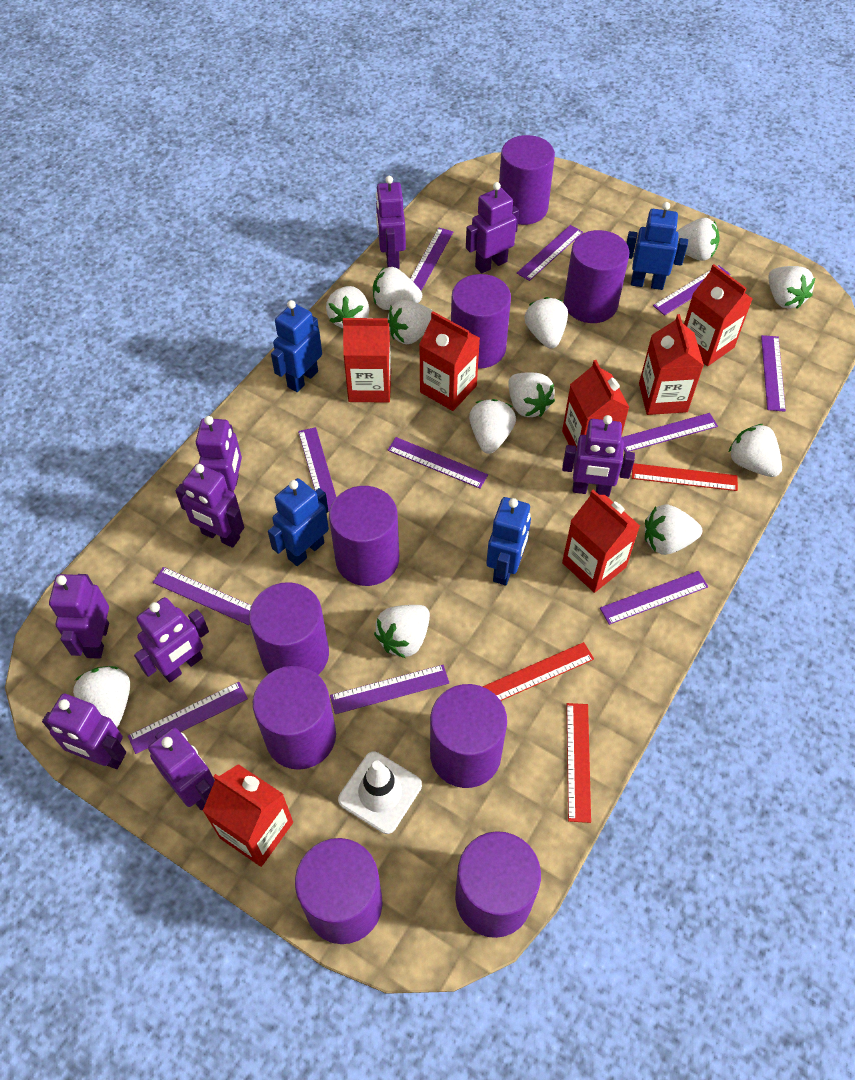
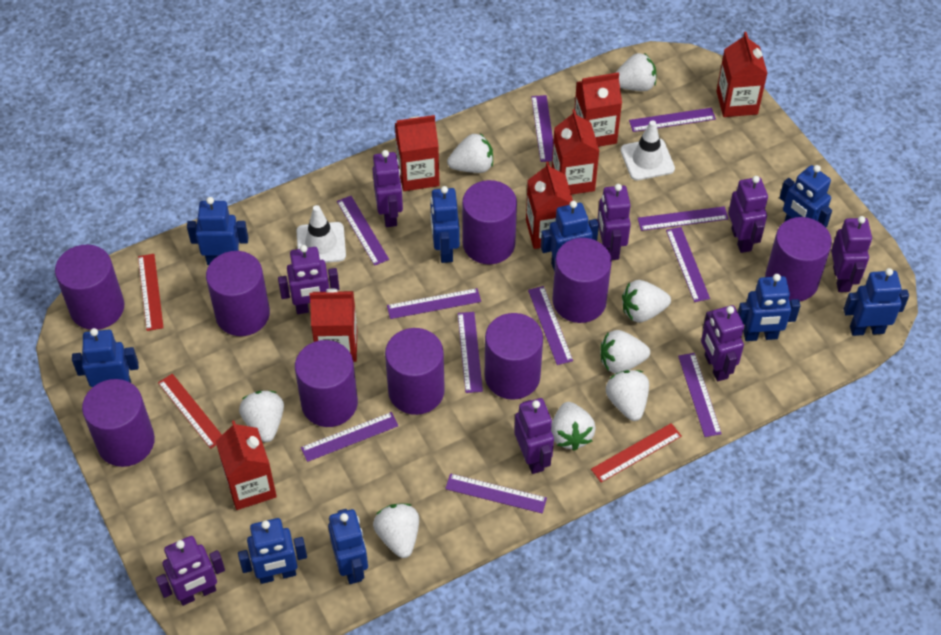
blue robot: [268,478,329,566] [271,300,322,392] [486,497,531,585] [626,202,688,290] = 4 -> [72,328,139,387] [187,197,248,265] [238,518,307,584] [328,509,368,584] [430,186,460,263] [541,201,599,272] [738,274,801,341] [779,165,832,227] [844,268,909,336] = 9
purple robot: [42,694,126,769] [49,574,109,659] [134,597,209,683] [148,727,215,810] [175,464,244,548] [196,416,242,492] [376,176,406,269] [466,182,519,274] [562,415,635,497] = 9 -> [156,536,225,606] [278,245,339,314] [373,150,403,227] [514,398,554,474] [597,184,631,260] [701,305,744,381] [728,176,768,253] [831,216,872,292] = 8
white strawberry: [73,666,130,727] [326,286,370,328] [373,267,422,310] [374,605,430,658] [388,300,433,344] [469,399,516,454] [508,373,555,417] [525,297,568,349] [645,504,702,555] [677,218,720,261] [728,424,782,477] [768,266,815,309] = 12 -> [239,391,284,442] [373,503,419,558] [447,134,493,173] [551,402,596,451] [600,330,650,374] [606,370,649,421] [615,53,657,91] [622,280,671,323] = 8
white traffic cone: [338,751,422,834] = 1 -> [296,205,346,263] [621,120,675,180] = 2

